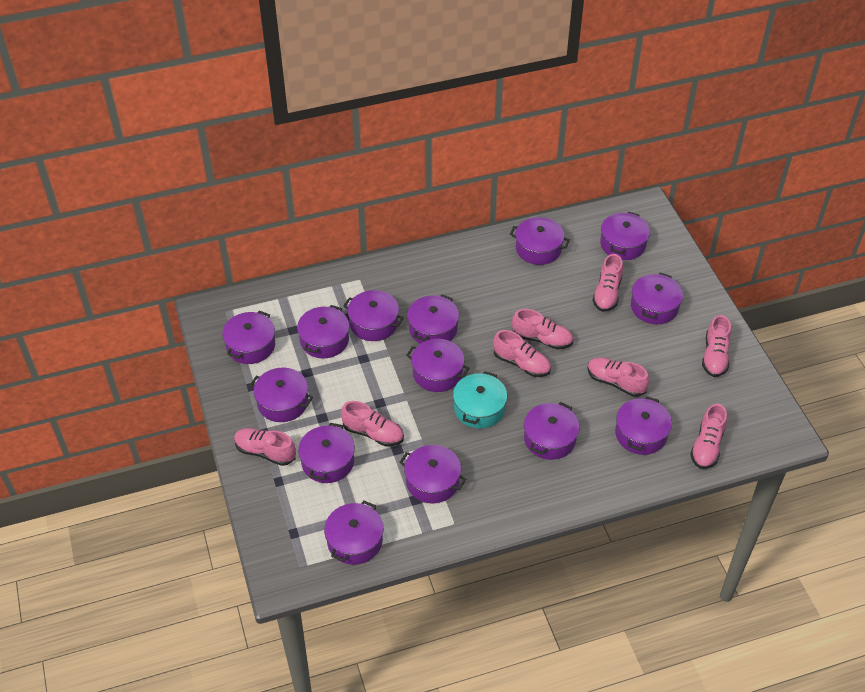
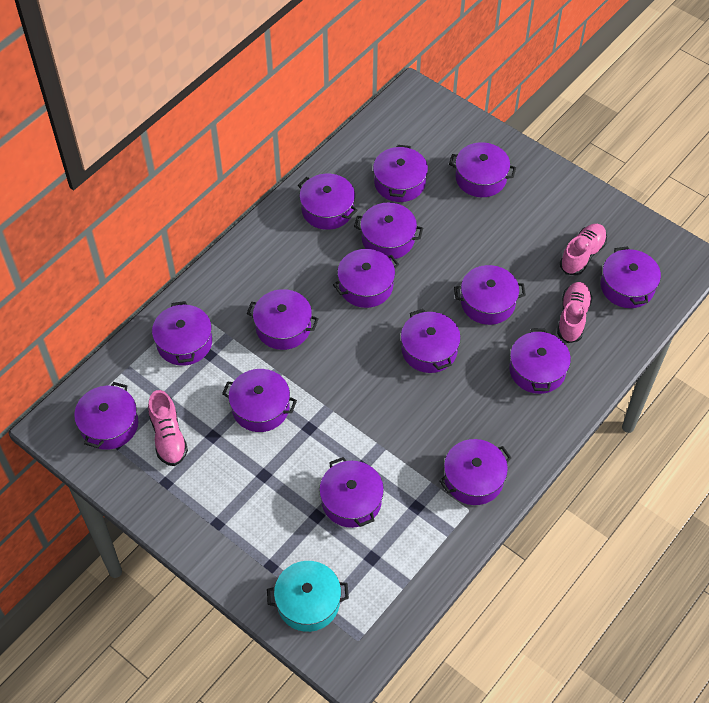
pink shoe: [234,428,296,466] [341,401,404,447] [493,330,551,377] [512,309,573,350] [587,357,649,397] [592,254,623,312] [690,404,727,469] [702,315,731,377] = 8 -> [148,390,188,466] [557,282,592,343] [560,224,607,275] = 3
purple pot: [222,310,275,364] [249,368,313,422] [297,305,349,358] [298,423,355,483] [324,501,383,565] [343,290,404,341] [400,445,466,503] [406,339,469,392] [407,294,459,344] [510,217,570,265] [524,402,579,460] [600,211,650,260] [615,396,672,455] [631,273,683,324] = 14 -> [74,382,138,450] [152,301,212,366] [222,369,297,432] [247,289,319,350] [298,174,358,230] [319,457,384,528] [333,249,399,308] [354,203,423,260] [373,145,428,202] [401,309,461,373] [439,439,512,505] [449,142,516,197] [454,265,526,325] [509,328,571,394] [601,246,661,308] = 15

